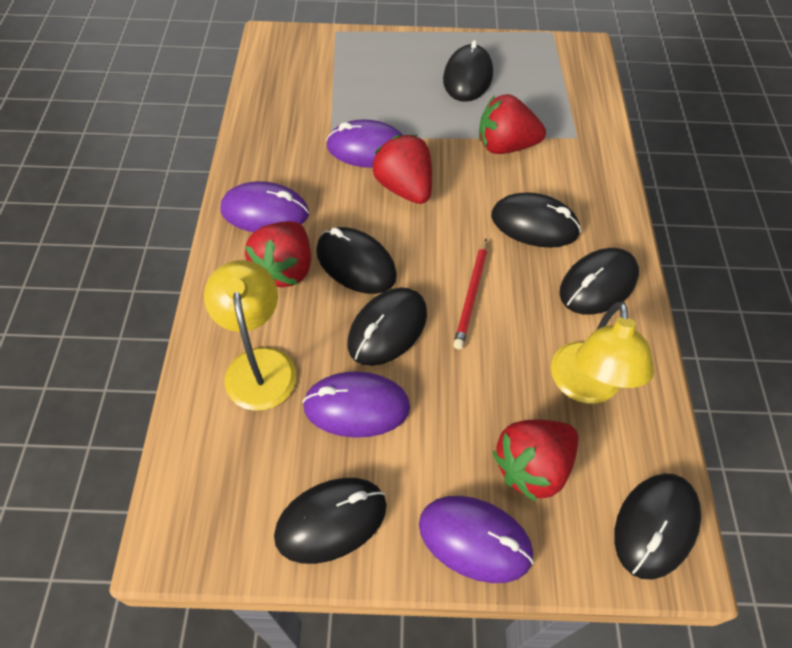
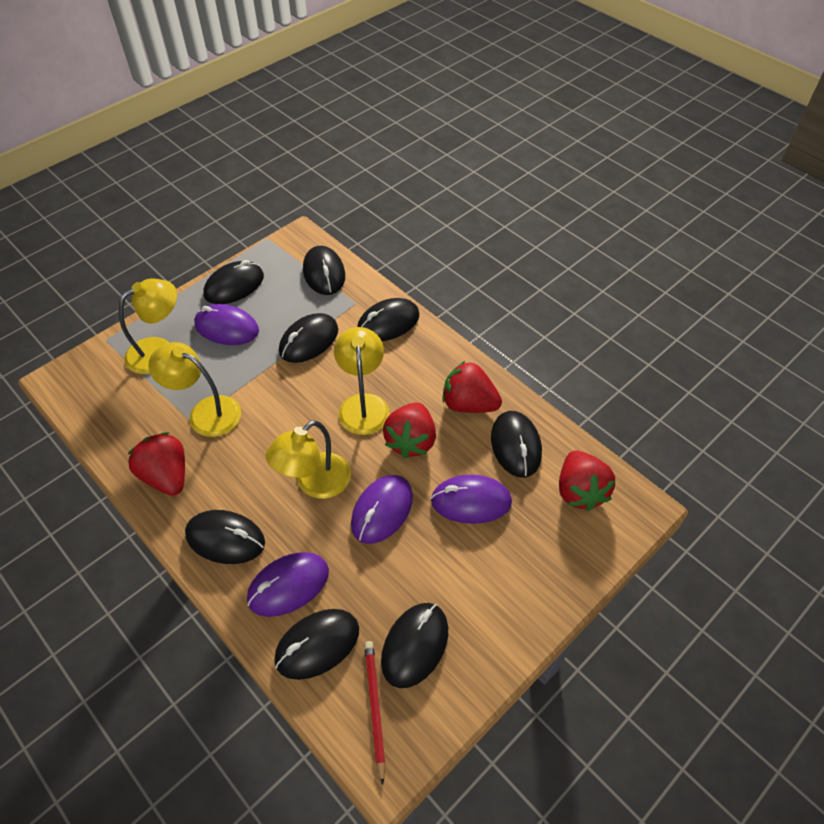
black mouse: [274,478,387,564] [316,227,397,294] [348,287,427,366] [443,40,493,102] [491,192,581,248] [560,248,639,315] [614,473,701,580] = 7 -> [185,510,265,564] [203,260,264,304] [274,609,359,680] [279,313,338,363] [303,246,345,295] [357,298,419,341] [381,603,448,688] [491,411,542,478] = 8
yellow lamp: [204,260,296,411] [551,302,654,404] = 2 -> [119,278,177,374] [149,342,241,437] [266,420,351,499] [334,327,389,435] = 4

